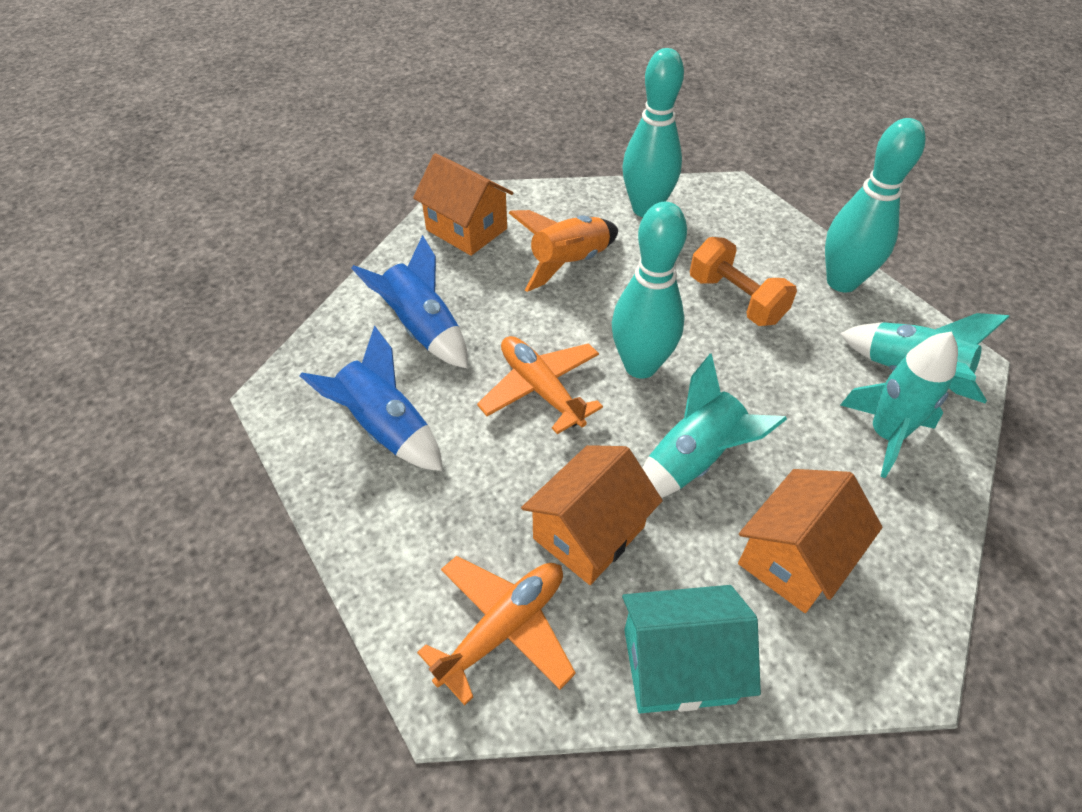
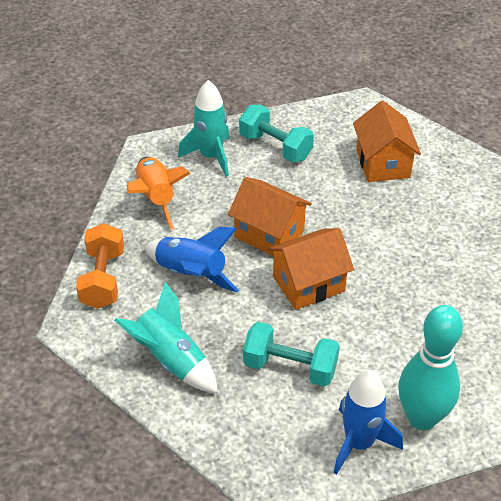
orange plane: [417,556,576,705] [477,336,603,434] = 2 -> none = 0
turquoise bowling pin: [612,202,687,379] [623,48,684,217] [825,118,926,292] = 3 -> [398,305,463,430] = 1
turquoise dumbbell: none = 0 -> [239,105,314,162] [243,322,340,387] = 2
turquoise house: [622,585,761,713] = 1 -> none = 0
turquoise rocket: [642,354,787,498] [840,313,1010,403] [840,331,958,478] = 3 -> [114,282,218,393] [178,80,230,177] = 2

